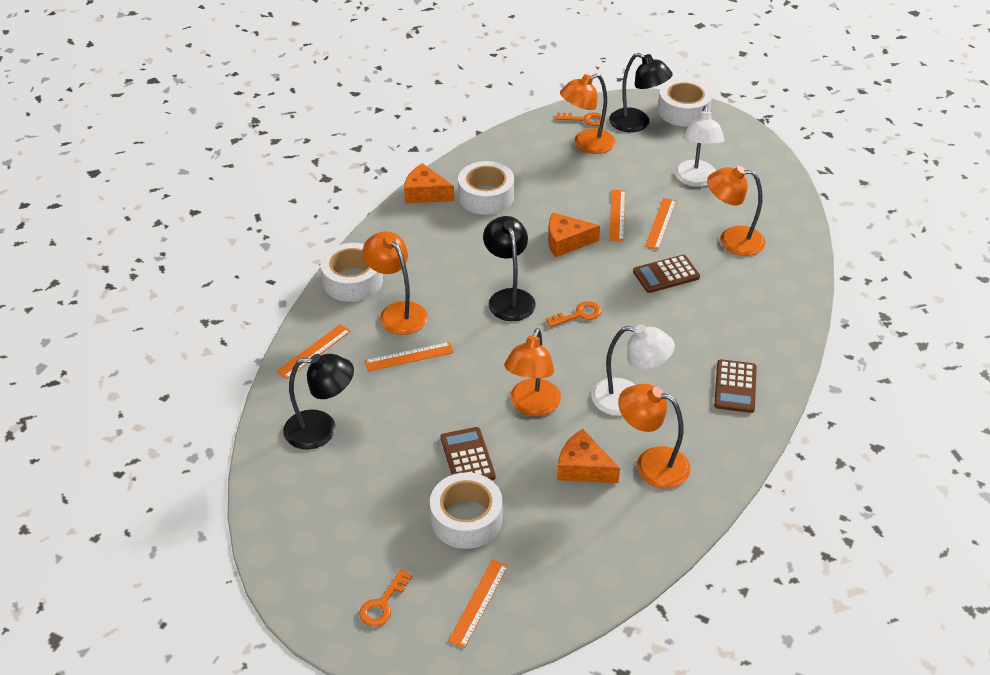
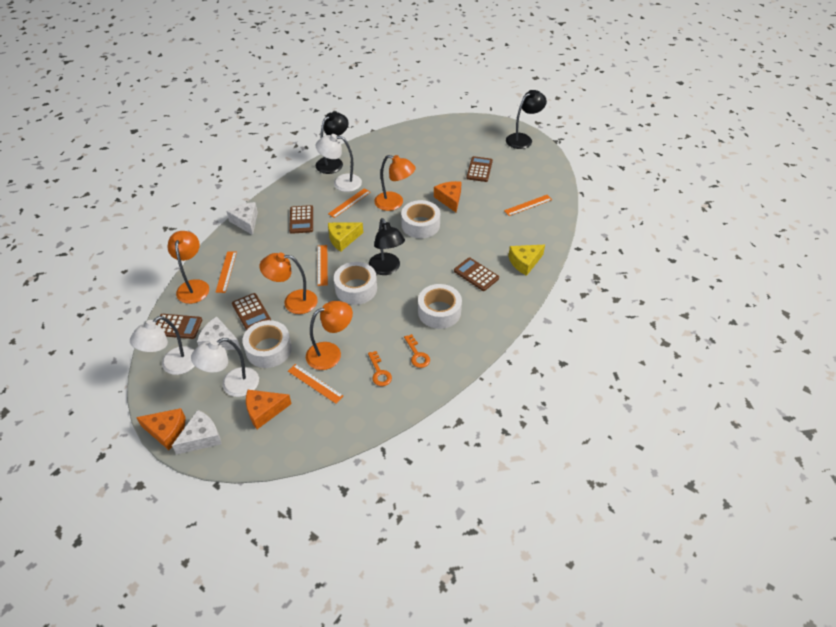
brown calculator: [441,427,496,480] [633,255,700,293] [714,359,757,413] = 3 -> [156,314,202,339] [232,293,271,330] [289,205,313,234] [454,258,499,291] [466,156,493,182] = 5
orange key: [359,569,412,627] [546,301,601,327] [556,112,605,126] = 3 -> [368,351,392,386] [404,334,430,368] = 2
orange lamp: [363,231,428,335] [504,328,561,416] [560,73,616,154] [618,384,691,488] [707,166,766,256] = 5 -> [167,231,209,304] [259,253,318,314] [306,301,353,370] [374,155,416,211] = 4
white cheese: none = 0 -> [172,410,222,455] [197,317,241,350] [226,202,258,235] = 3
white lamp: [591,325,675,416] [675,106,725,187] = 2 -> [130,316,195,375] [191,338,259,397] [316,134,362,192] = 3
yellow cheese: none = 0 -> [328,222,363,252] [508,245,545,276] = 2

